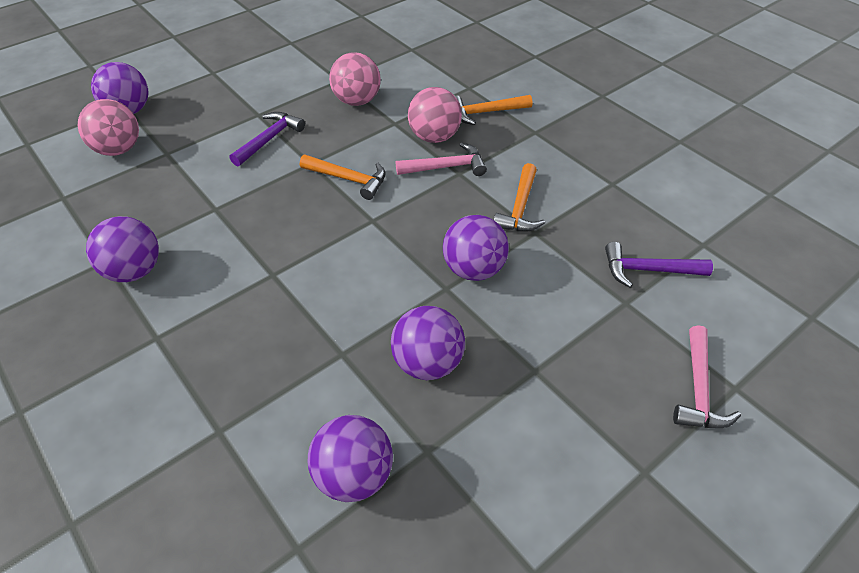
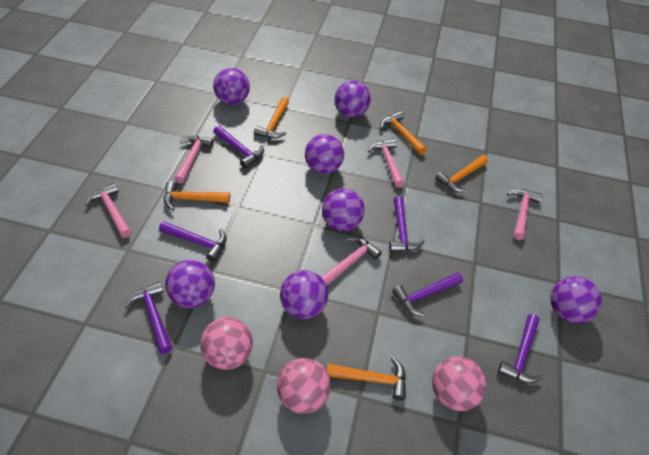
orange hammer: [300,155,386,200] [455,95,532,125] [494,163,546,232] = 3 -> [164,181,230,211] [254,97,289,139] [327,357,406,401] [381,111,427,155] [435,155,488,192] = 5
pink hammer: [396,142,487,176] [673,325,741,428] = 2 -> [85,183,132,238] [174,136,214,184] [321,237,382,286] [368,139,405,187] [507,189,542,240] = 5
purple ball: [86,216,159,282] [91,62,148,114] [308,415,393,502] [391,306,465,380] [443,215,509,281] = 5 -> [165,260,215,308] [213,68,250,105] [280,270,328,319] [305,134,344,174] [322,188,365,231] [335,81,371,118] [550,276,602,323] = 7
purple hammer: [230,112,305,166] [605,242,713,288] = 2 -> [125,281,172,354] [159,221,227,262] [213,126,264,168] [389,196,425,252] [392,272,463,316] [498,314,542,383] = 6

